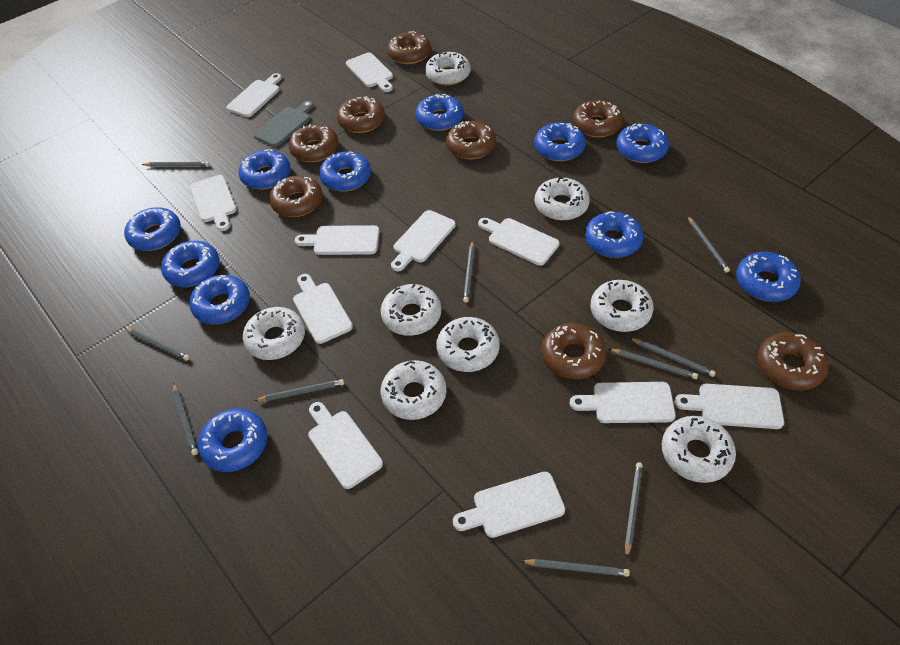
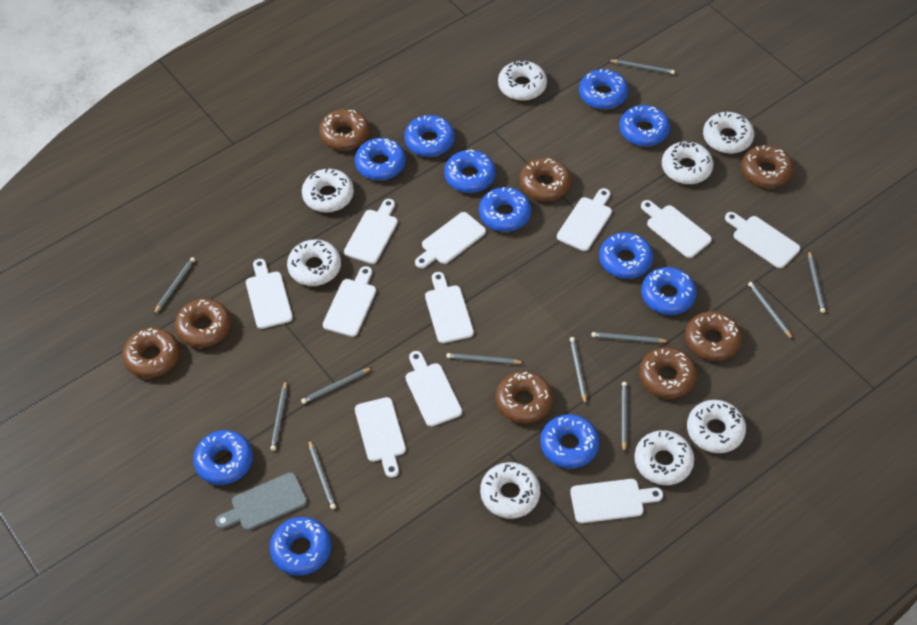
grey pencil: [124,328,190,361] [142,162,210,167] [173,383,198,455] [254,379,344,401] [463,241,474,303] [521,559,630,577] [609,349,698,379] [625,462,643,559] [630,338,716,377] [688,216,730,273] = 10 -> [154,257,195,314] [270,381,287,451] [301,368,372,404] [309,440,336,509] [446,353,524,364] [570,337,587,404] [591,332,669,343] [609,60,675,74] [622,382,627,453] [748,282,793,340] [808,251,825,313] = 11

